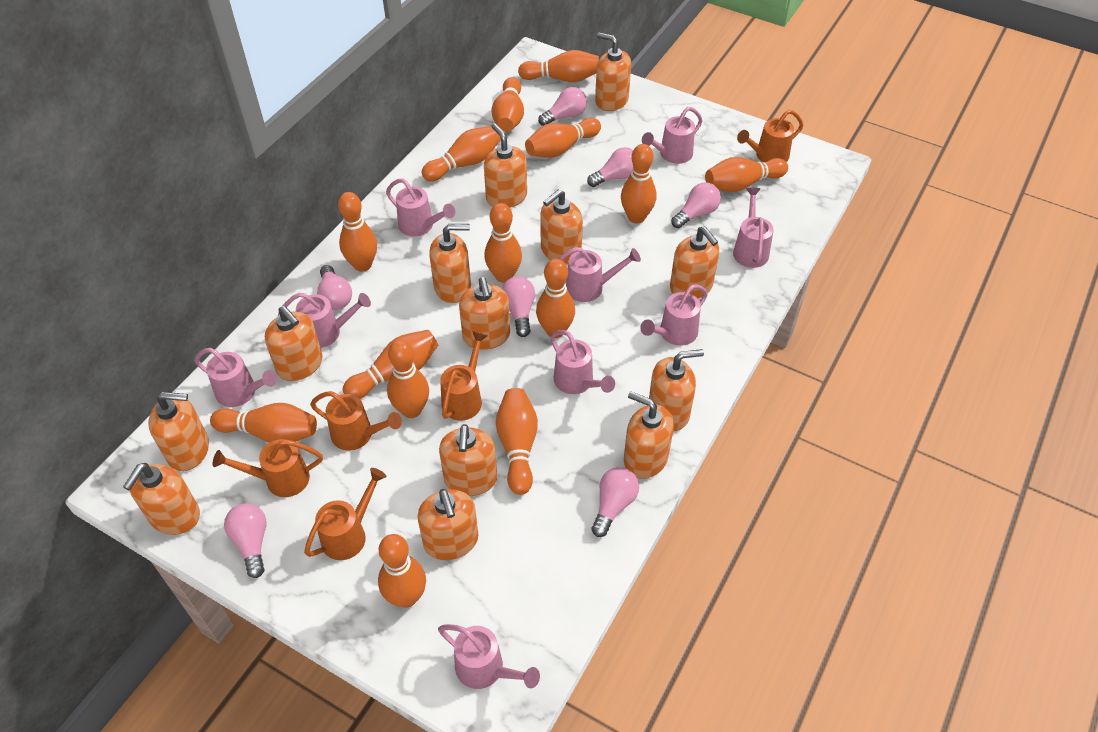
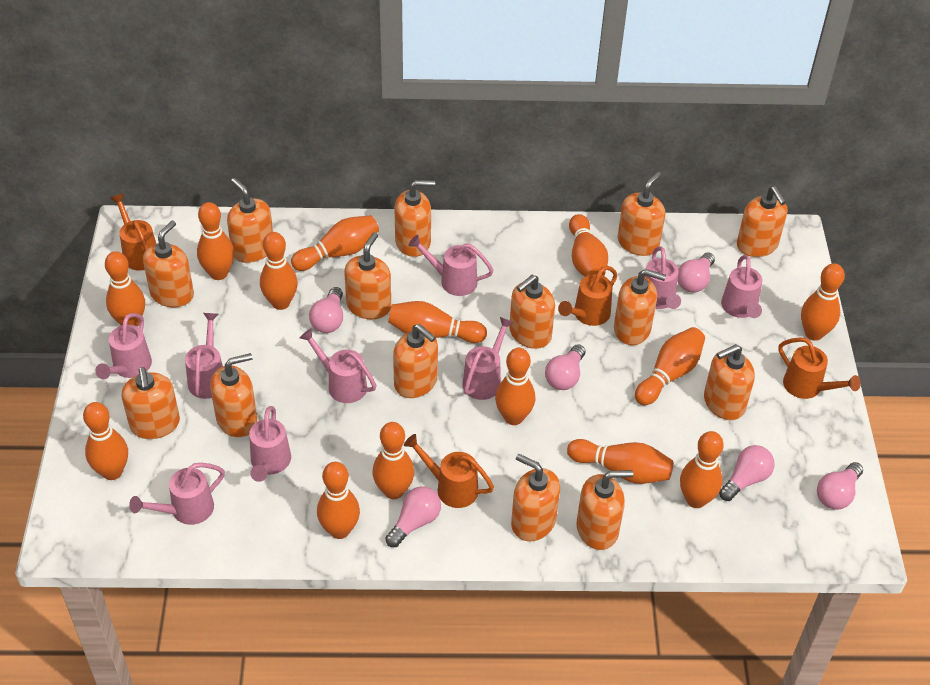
orange soap dispenser: [123,463,200,535] [148,392,209,471] [265,306,323,381] [417,489,478,560] [429,224,471,303] [439,424,497,496] [459,277,510,350] [484,123,527,208] [540,189,583,265] [595,32,631,111] [624,391,674,479] [649,349,704,431] [670,226,719,299] = 13 -> [122,367,180,439] [143,221,194,307] [210,353,257,437] [227,178,273,263] [344,232,391,319] [393,324,438,398] [394,180,435,257] [509,275,555,349] [511,454,560,541] [576,470,633,550] [614,269,666,345] [617,172,665,256] [704,344,755,420] [737,186,787,257] = 14
orange watering can: [213,439,323,497] [304,468,387,560] [310,391,402,451] [440,331,488,421] [737,110,803,162] = 5 -> [110,193,156,271] [404,434,494,508] [558,266,617,326] [778,337,861,399] = 4
pink light bulb: [224,503,266,578] [317,265,352,310] [502,276,535,337] [538,87,587,126] [587,147,633,187] [591,467,639,537] [671,182,721,228] = 7 -> [309,287,343,333] [385,486,441,547] [545,344,585,390] [678,252,715,293] [719,445,775,501] [817,462,863,510] = 6

